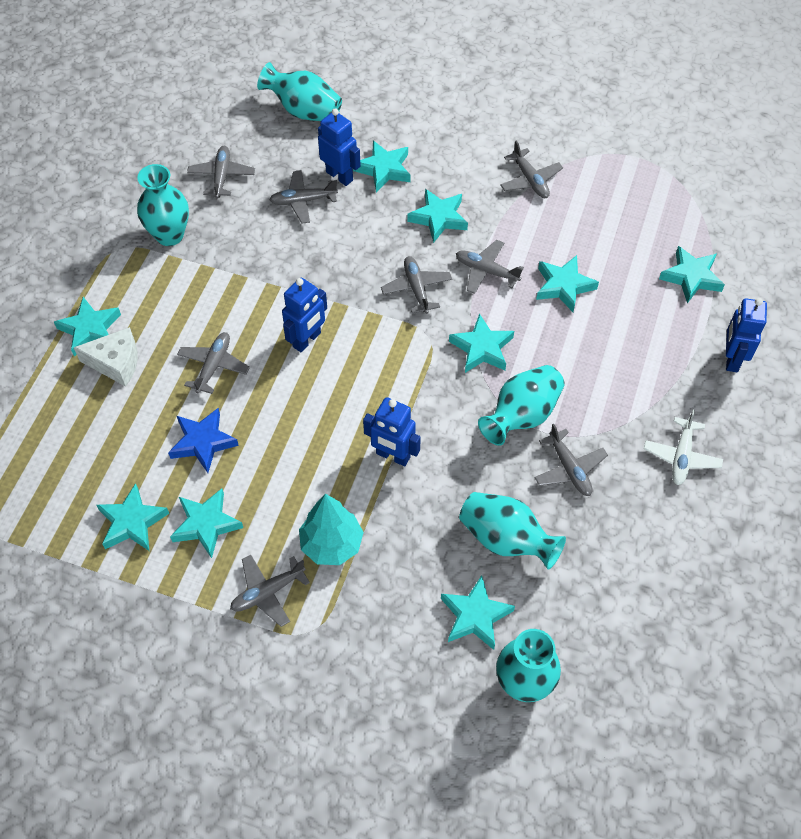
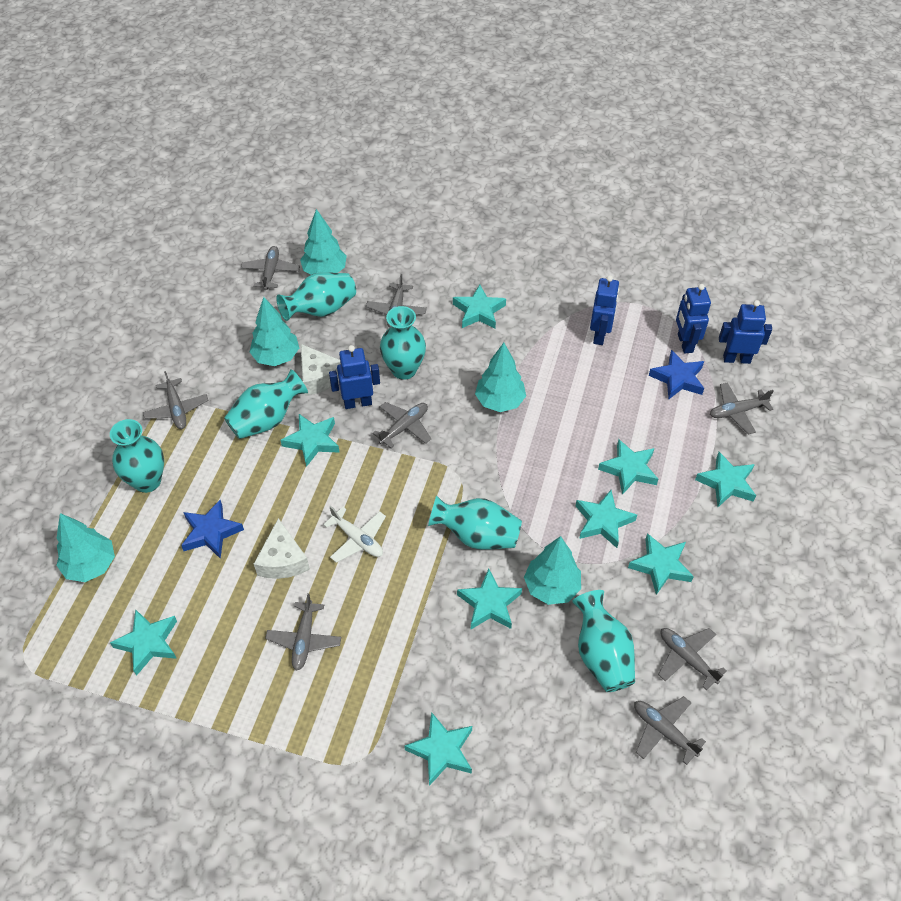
blue star: [168,408,239,473] = 1 -> [181,500,244,559] [649,350,704,400] = 2
turquoise tree: [299,494,364,565] = 1 -> [56,513,115,582] [250,297,299,366] [300,209,347,275] [475,343,526,412] [524,536,581,605] = 5
turquoise vase: [137,164,189,246] [257,62,342,121] [459,492,566,570] [478,365,565,446] [496,629,561,702] = 5 -> [110,419,164,493] [224,369,308,439] [276,272,356,321] [380,306,426,380] [428,495,522,550] [572,590,635,692] = 6
white cheese: [74,327,138,387] = 1 -> [254,518,310,579] [301,344,341,396] = 2

